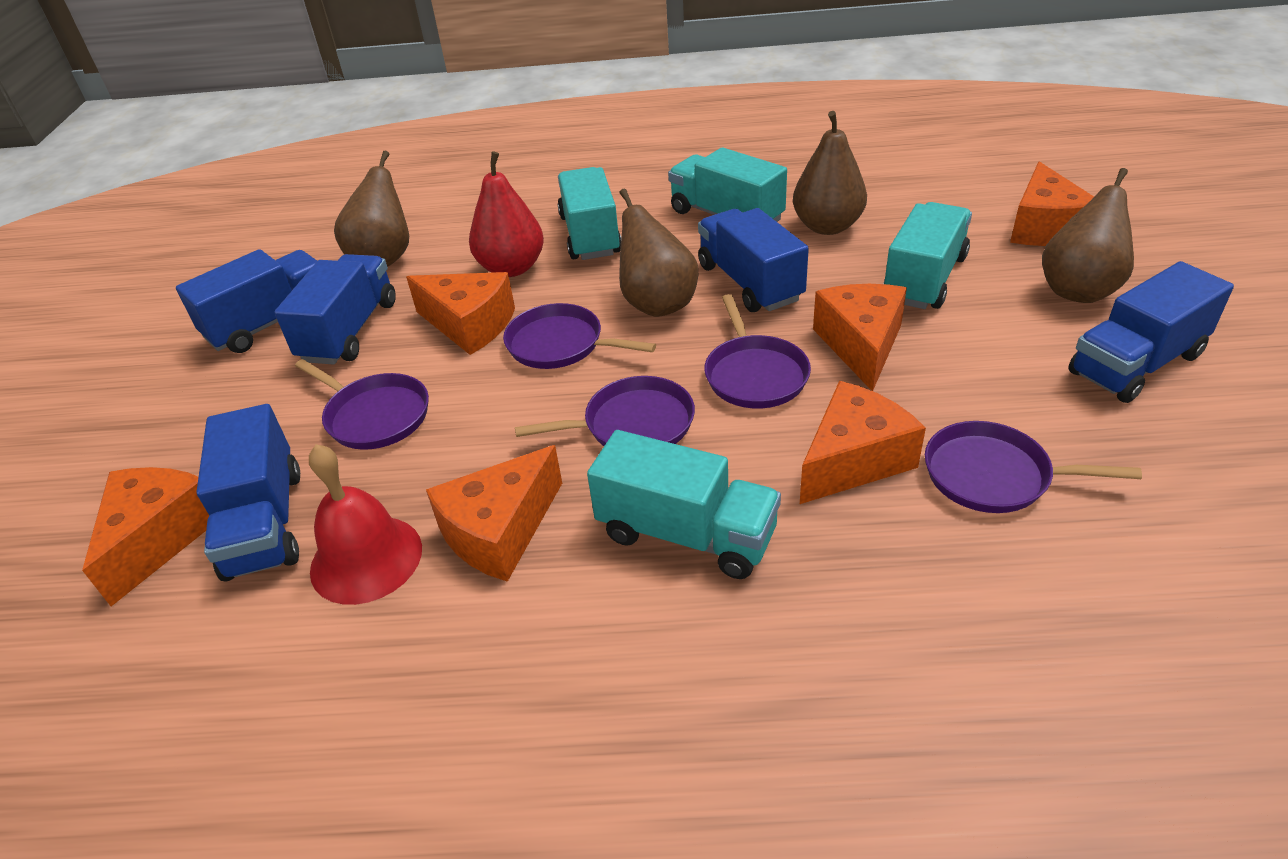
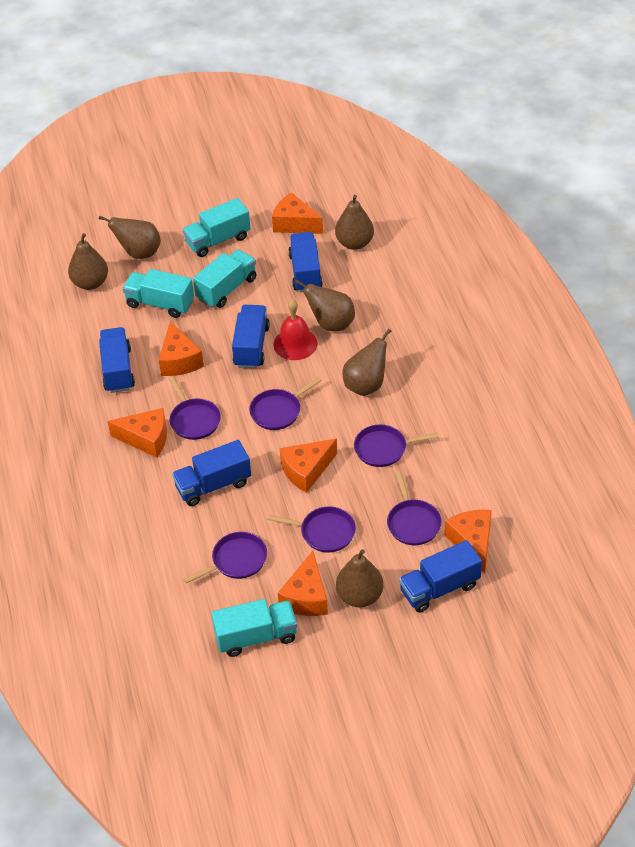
brown pear: [334,151,409,267] [619,189,698,317] [793,111,867,235] [1042,168,1134,303] = 4 -> [68,233,108,290] [99,216,161,259] [295,279,355,331] [335,195,374,250] [336,549,383,608] [342,329,391,396] = 6
purple pan: [295,359,429,450] [503,303,656,369] [515,376,695,446] [704,294,811,408] [925,421,1142,513] = 5 -> [169,377,221,440] [183,532,267,584] [249,377,322,430] [267,506,356,553] [354,424,439,467] [387,472,442,545] = 6
red pear: [469,152,544,277] = 1 -> none = 0

